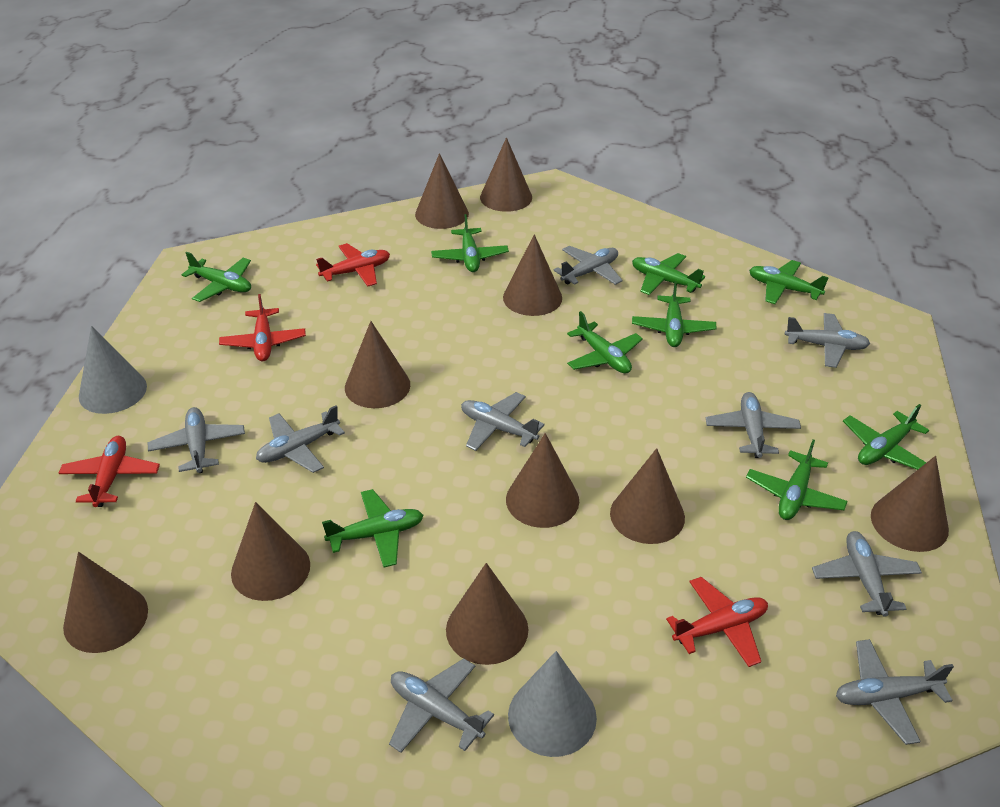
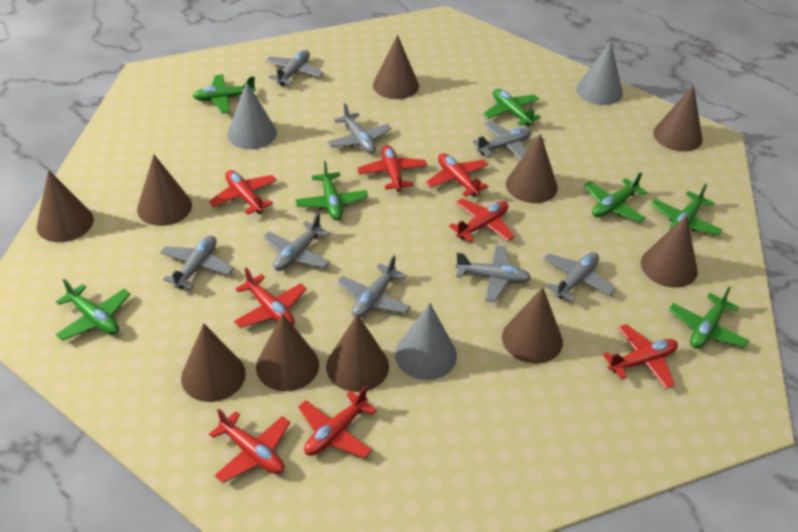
green plane: [182,252,251,302] [322,489,423,567] [431,214,509,272] [567,311,643,374] [632,253,705,295] [632,281,717,347] [746,439,848,520] [749,260,829,304] [843,404,929,470] = 9 -> [56,279,130,341] [193,75,256,113] [295,161,368,220] [483,89,541,127] [584,172,648,222] [651,184,723,235] [669,286,749,349] = 7
grey cone: [79,326,147,414] [508,651,597,757] = 2 -> [227,82,277,149] [395,303,457,380] [577,41,623,105] = 3
grey plane: [148,407,245,473] [256,405,345,473] [389,658,494,753] [461,392,545,451] [553,246,623,285] [706,392,801,458] [785,313,870,368] [812,531,922,617] [836,639,954,745] = 9 -> [160,236,234,289] [263,213,330,271] [265,50,324,86] [327,103,392,154] [337,255,411,318] [455,245,531,302] [472,121,532,159] [543,252,615,302] = 8
red plane: [59,436,160,507] [219,294,306,361] [316,243,390,287] [666,577,768,667] = 4 -> [209,170,277,215] [209,409,290,483] [234,268,307,328] [298,386,377,458] [357,145,427,192] [426,153,488,197] [449,198,515,242] [603,324,678,389] = 8

